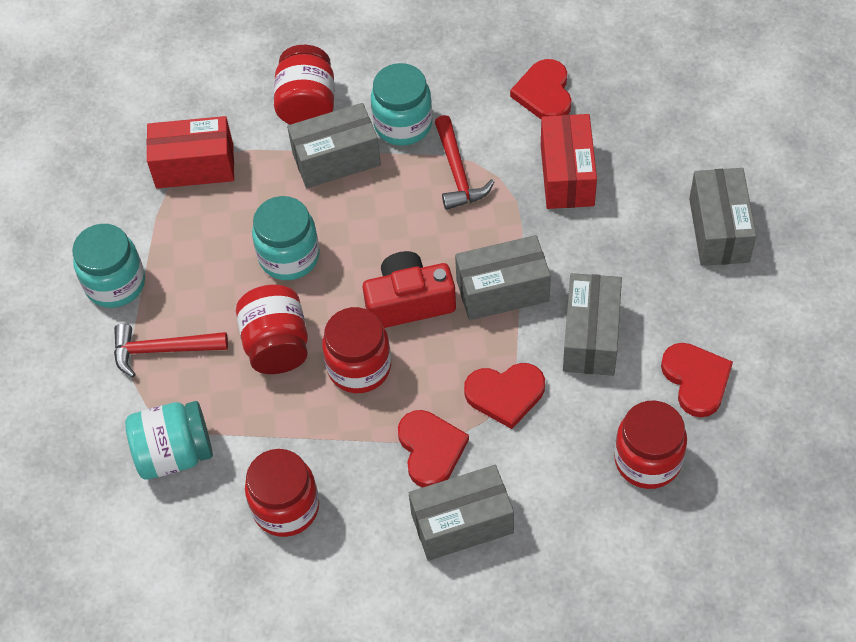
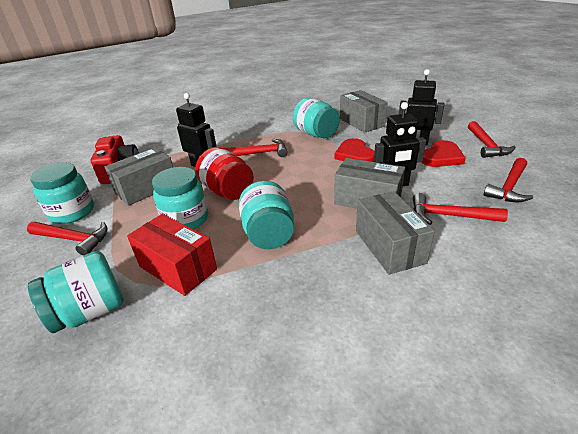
black robot: none = 0 -> [176,93,217,167] [374,102,426,186] [399,69,444,145] = 3
grey box: [287,103,381,188] [409,465,514,561] [455,235,551,320] [563,273,622,376] [689,168,757,266] = 5 -> [105,147,173,206] [334,158,405,209] [340,90,388,133] [356,191,435,275] = 4
red box: [146,116,234,189] [541,114,597,209] = 2 -> [127,214,217,296] = 1
red hammer: [114,324,228,377] [435,115,494,210] = 2 -> [27,222,108,255] [223,139,287,157] [413,193,508,225] [468,121,515,158] [483,158,533,202] = 5
red heart: [398,410,469,487] [464,363,545,429] [510,59,571,119] [661,343,733,417] = 4 -> [334,138,375,162] [421,140,466,167] = 2
red jar: [236,284,308,374] [245,449,319,537] [274,45,334,125] [322,307,391,393] [614,401,687,489] = 5 -> [195,147,253,200] = 1
turquoise jar: [72,224,145,308] [125,401,213,480] [252,196,320,280] [371,63,432,146] = 4 -> [28,251,124,333] [30,162,94,224] [152,167,208,229] [239,181,294,249] [293,98,340,138] = 5

